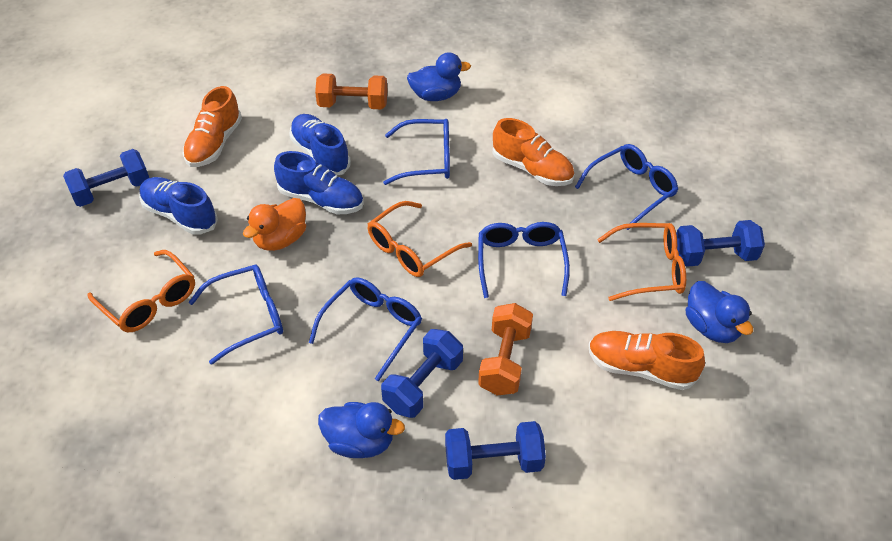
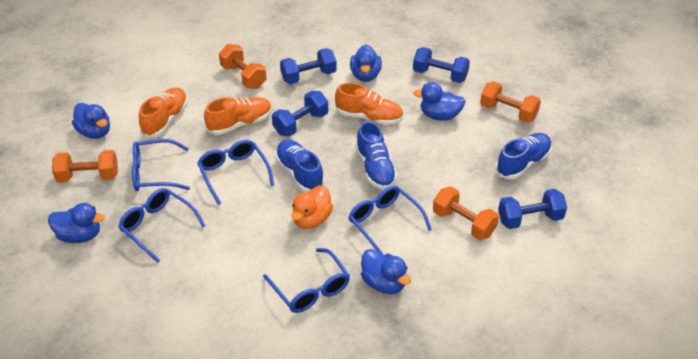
blue duck: [318,402,405,458] [407,52,471,101] [685,281,753,343] = 3 -> [48,203,105,243] [72,103,110,139] [350,45,382,82] [361,249,411,294] [413,82,466,121] = 5
orange dumbbell: [315,73,388,109] [478,303,533,395] = 2 -> [52,150,118,183] [219,44,267,89] [433,186,499,240] [480,81,541,123] = 4
orange glasses: [87,250,195,332] [368,201,472,277] [597,223,686,301] = 3 -> none = 0

